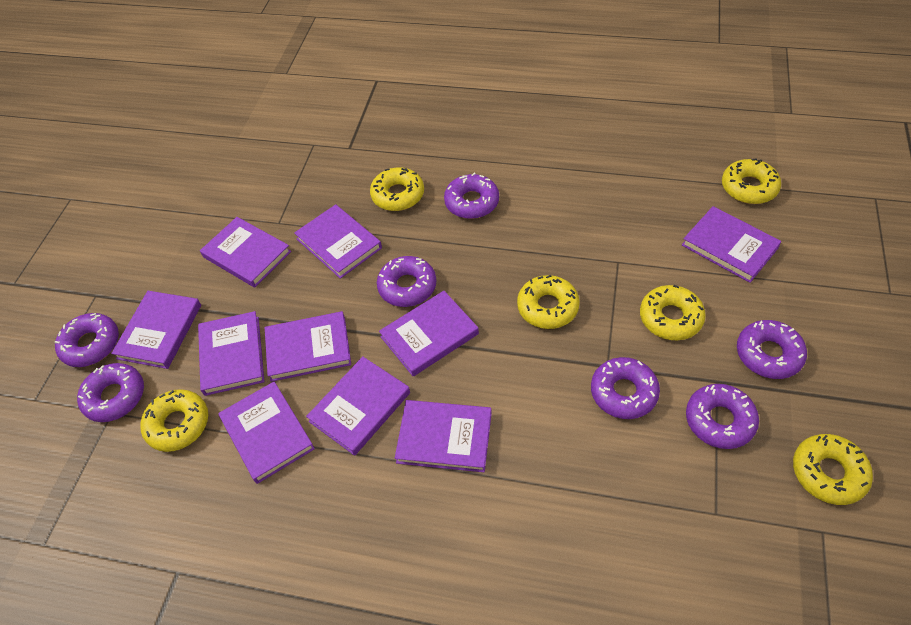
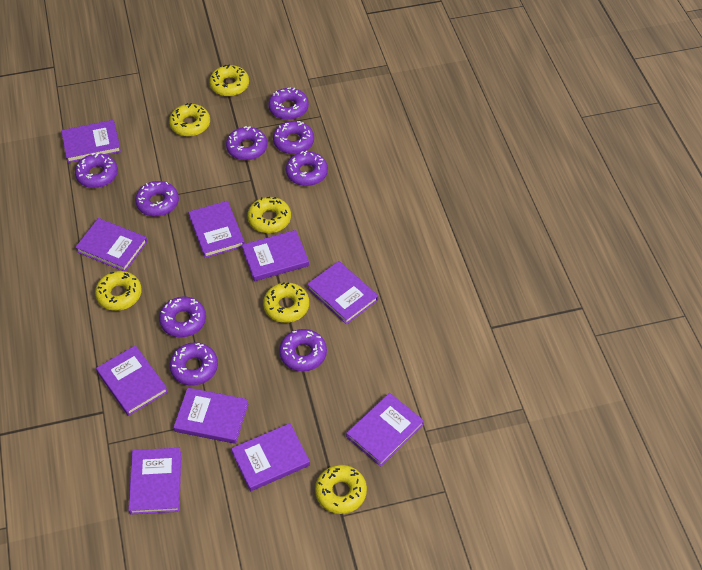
purple donut: [54,313,119,367] [77,363,144,422] [377,256,436,307] [444,173,499,219] [591,357,660,419] [686,384,759,449] [737,320,807,379] = 7 -> [75,153,118,188] [135,181,179,217] [159,296,206,337] [170,342,218,386] [226,126,268,160] [268,87,309,120] [273,121,314,154] [279,329,327,372] [286,151,328,186] = 9

